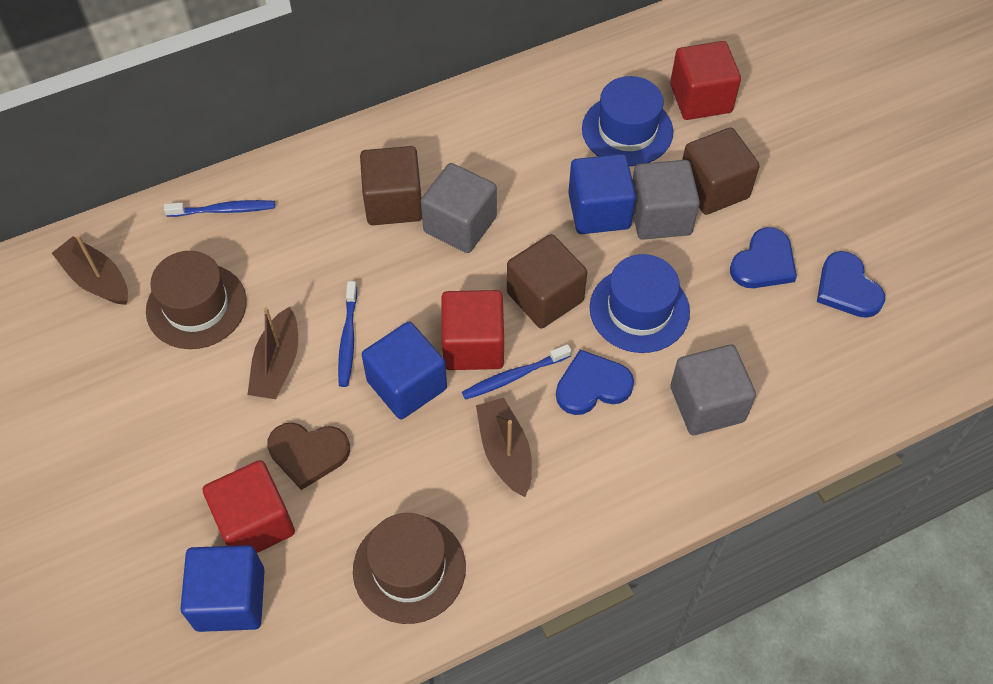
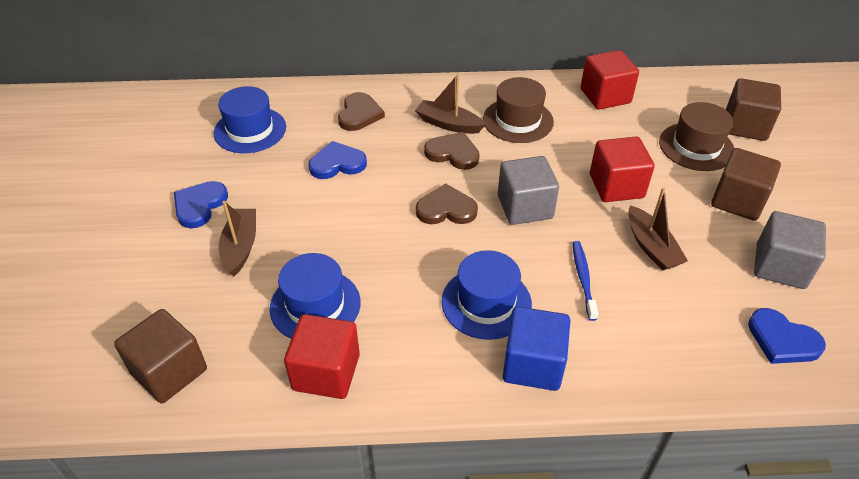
blue cube: [180,545,265,632] [362,322,447,419] [568,154,636,234] = 3 -> [503,307,570,391] = 1
blue hat: [582,76,673,166] [589,254,690,353] = 2 -> [214,86,286,153] [270,253,361,339] [441,250,532,340] = 3
blue toothbrush: [164,200,275,217] [338,281,357,387] [462,344,572,400] = 3 -> [573,241,598,321] = 1
brown heart: [267,423,350,490] = 1 -> [338,92,385,131] [416,184,478,224] [424,132,480,170] = 3
grey cube: [421,163,497,253] [632,160,700,240] [670,345,756,435] = 3 -> [498,156,559,225] [754,211,826,289] = 2

